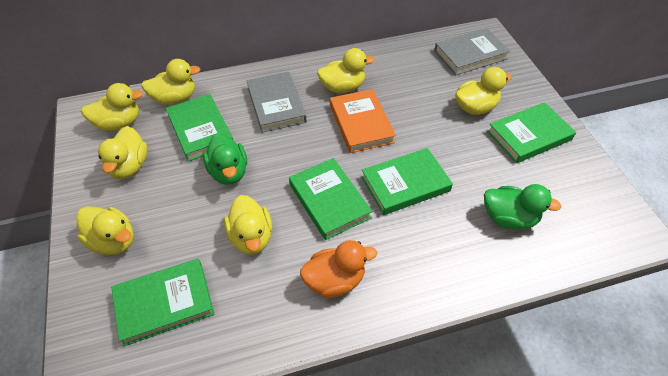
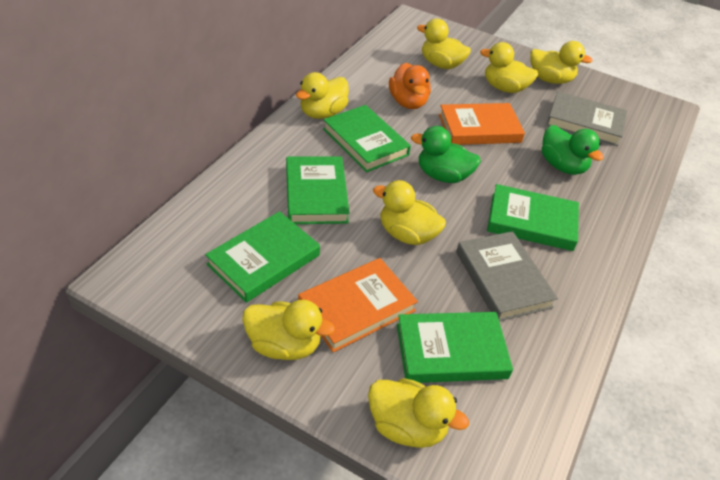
orange book: [330,89,396,153] = 1 -> [298,258,418,352] [439,103,525,145] = 2

